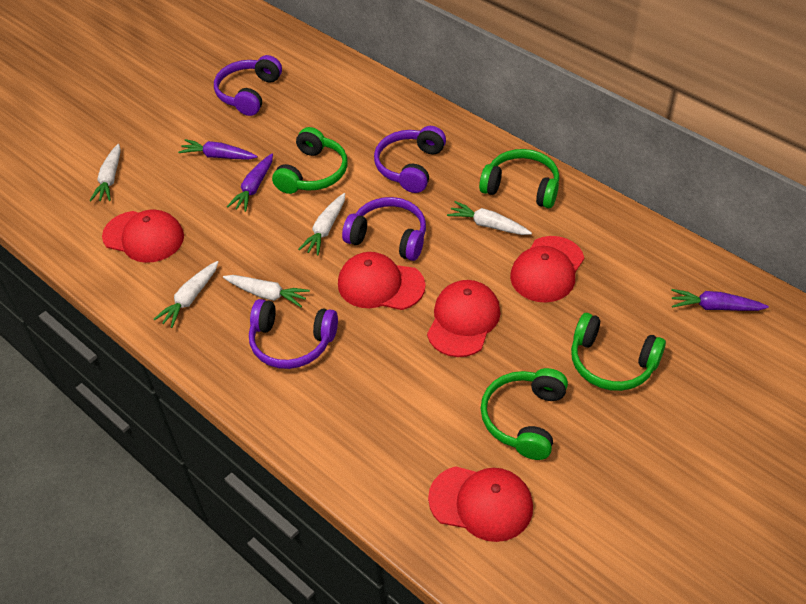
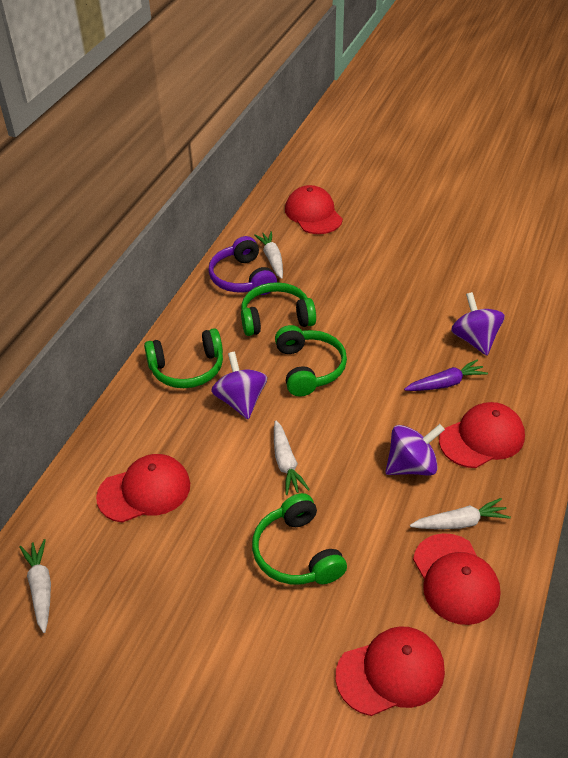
purple carrot: [178,139,258,160] [227,154,273,212] [671,289,769,311] = 3 -> [404,359,488,391] = 1
purple headphones: [214,55,282,116] [249,299,338,369] [342,197,426,261] [374,126,446,193] = 4 -> [208,236,277,295] = 1
purple spinning top: none = 0 -> [211,352,267,419] [385,424,445,476] [451,292,505,356] = 3
white carrot: [90,144,121,201] [154,261,218,328] [223,275,310,307] [298,193,345,255] [447,201,532,235] = 5 -> [19,539,51,633] [254,231,283,279] [274,420,310,495] [410,498,511,529] = 4

